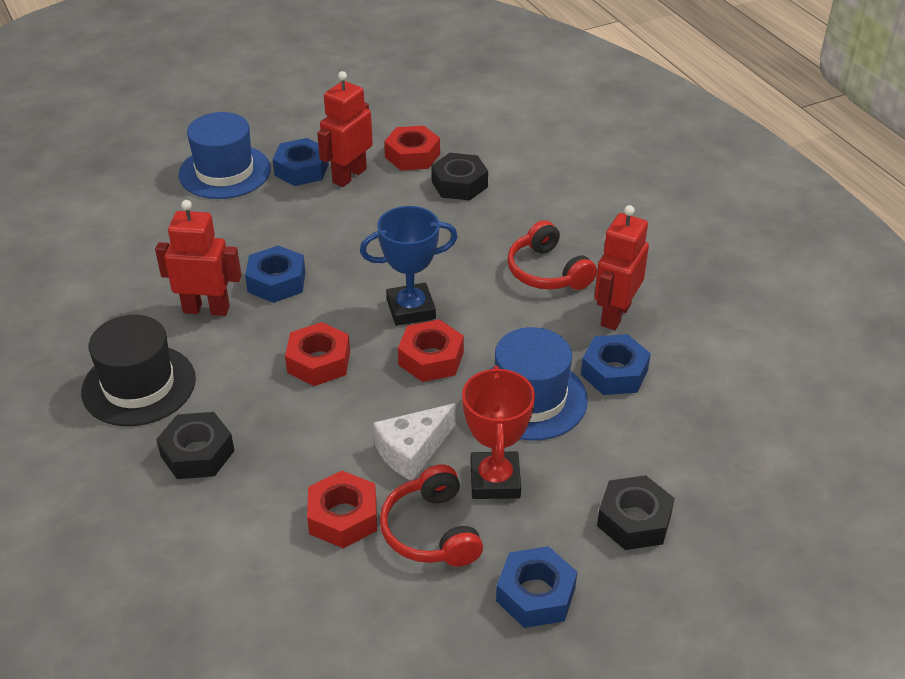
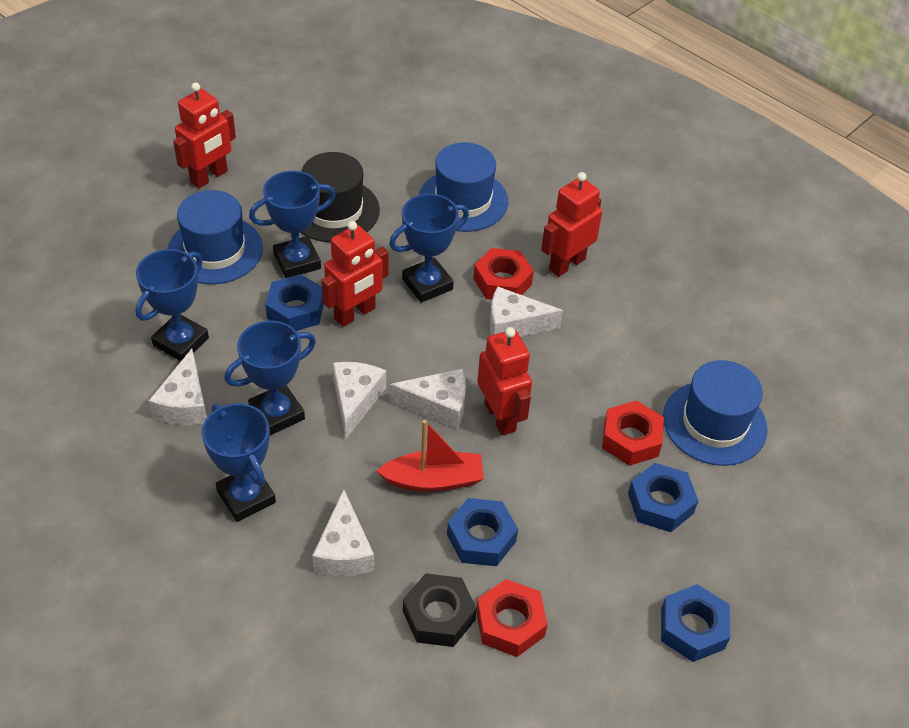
black nut: [156,412,235,479] [431,153,488,200] [597,475,675,550] = 3 -> [403,573,477,647] = 1
blue hat: [178,112,271,199] [490,327,588,441] = 2 -> [168,190,263,284] [419,143,508,232] [663,360,768,466] = 3
blue trophy: [360,206,458,326] = 1 -> [135,249,209,361] [202,403,276,522] [224,321,316,435] [249,171,336,278] [389,194,469,303] = 5
red boat: none = 0 -> [377,420,484,492] = 1
red headphones: [380,464,483,567] [507,220,597,290] = 2 -> none = 0
red nut: [285,322,350,386] [307,471,377,548] [384,126,440,170] [398,319,464,382] = 4 -> [473,248,534,300] [476,579,548,657] [602,400,664,466] = 3
red robot: [155,200,241,316] [317,71,373,187] [595,205,649,330] = 3 -> [173,82,236,188] [321,221,389,327] [477,327,532,436] [541,172,602,277] = 4
red trophy: [462,366,535,499] = 1 -> none = 0
white cheese: [373,403,456,481] = 1 -> [149,349,207,425] [312,489,374,576] [333,362,386,439] [390,369,466,429] [490,286,563,337] = 5

